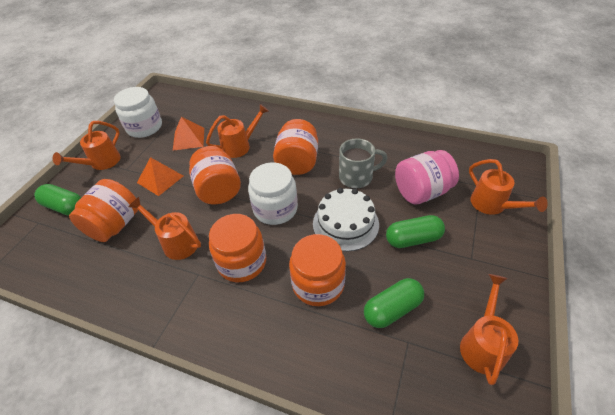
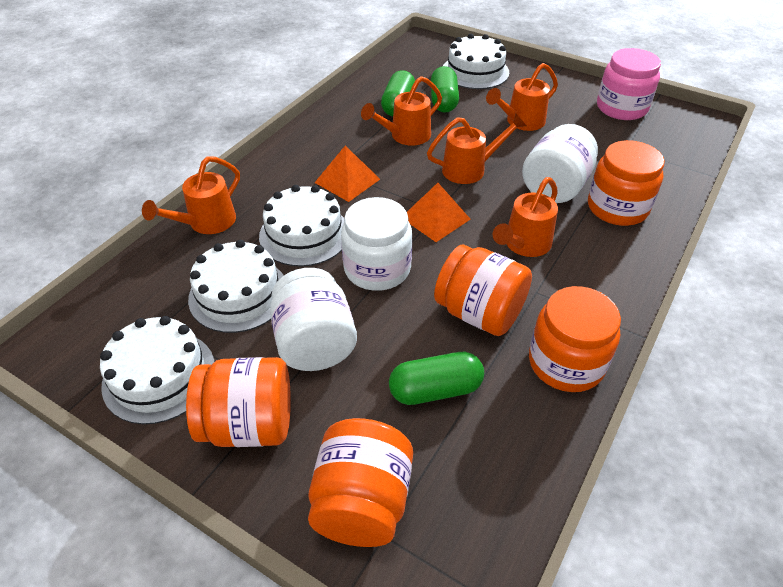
grey mug: [339,139,387,188] = 1 -> none = 0
white cake: [313,188,379,251] = 1 -> [100,316,215,424] [188,240,284,333] [259,185,344,267] [443,34,509,89] = 4
white jar: [114,87,162,138] [248,162,298,225] = 2 -> [270,268,357,371] [341,197,412,291] [522,124,598,203] = 3

